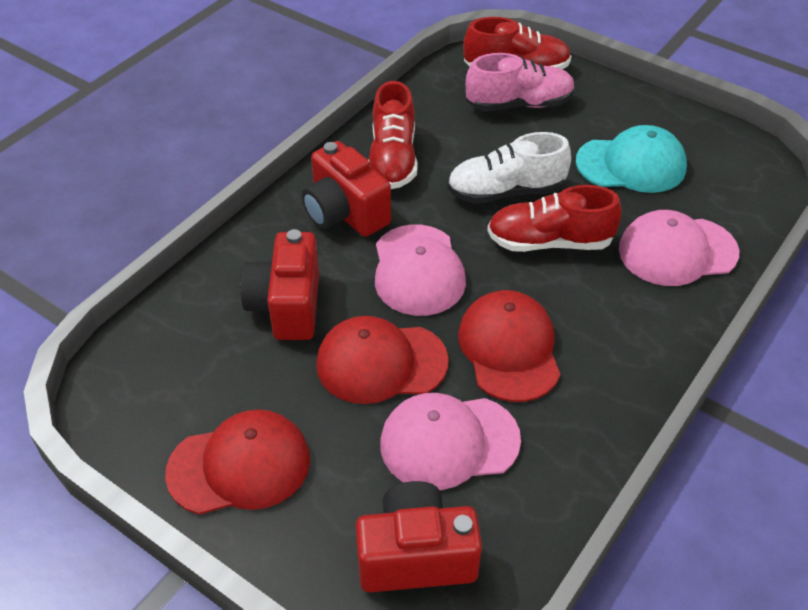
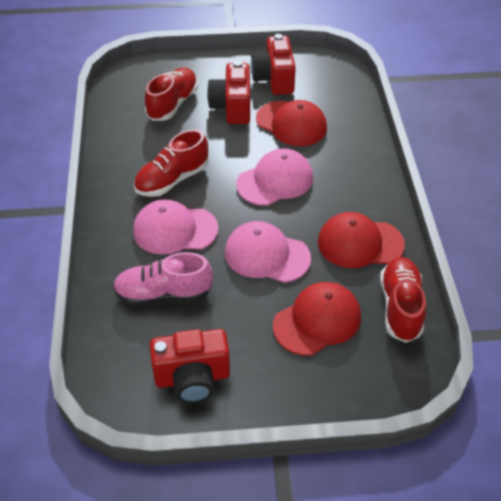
turquoise cap: [576,125,687,193] = 1 -> none = 0
white shoe: [447,132,571,204] = 1 -> none = 0

